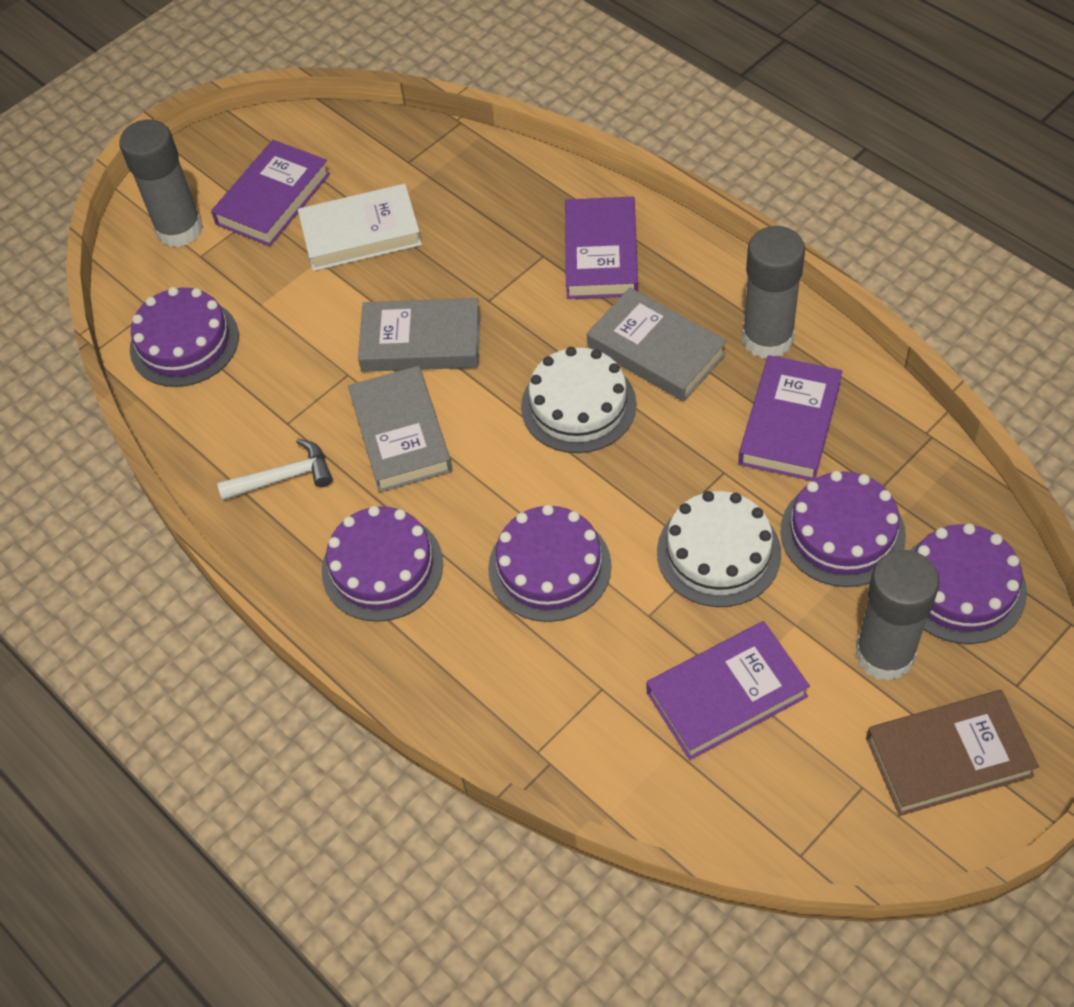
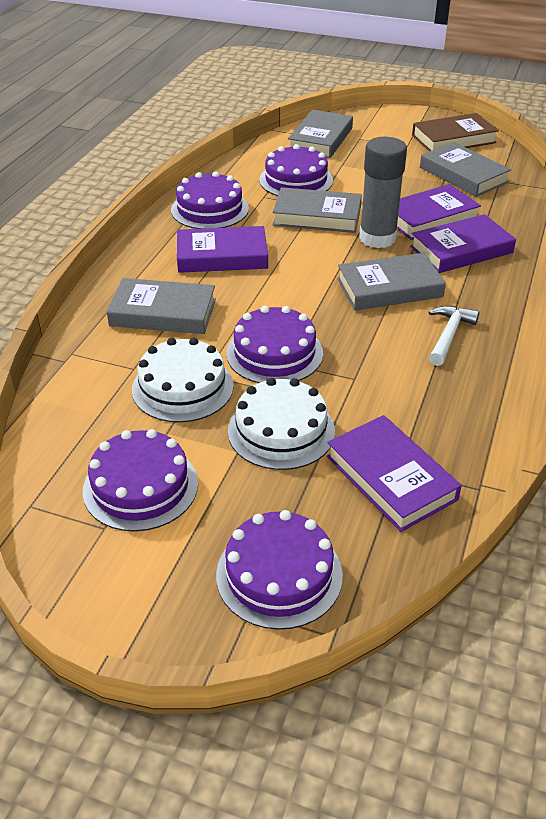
grey book: [348,366,452,492] [358,298,480,372] [587,288,727,402] = 3 -> [107,278,216,334] [272,187,362,233] [288,110,353,158] [337,253,446,311] [420,142,511,197] = 5
grey glue stick: [119,119,203,247] [742,226,805,359] [855,550,939,681] = 3 -> [359,137,407,248] = 1
white book: [298,184,422,271] = 1 -> none = 0

